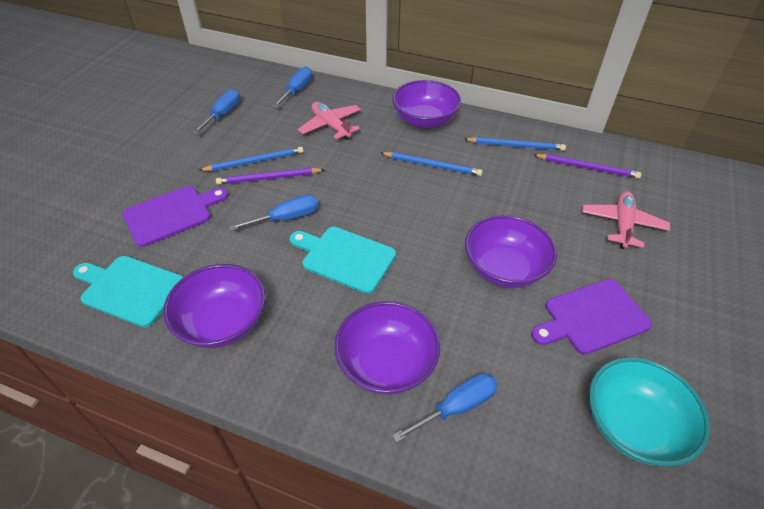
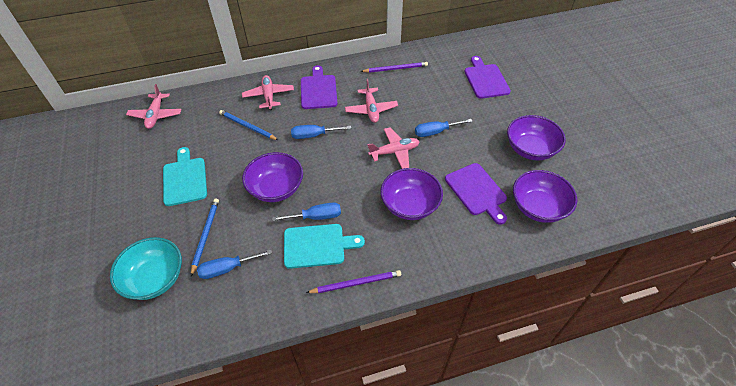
blue pencil: [199,147,304,171] [381,152,483,176] [464,137,566,151] = 3 -> [191,199,219,276] [219,110,278,140] = 2
pink plane: [298,102,361,140] [582,191,670,249] = 2 -> [126,84,181,129] [242,75,294,110] [345,79,398,123] [367,127,420,169] = 4
purple cutting board: [122,186,228,247] [531,279,652,354] = 2 -> [301,65,338,109] [445,163,507,225] [464,56,511,99] = 3

